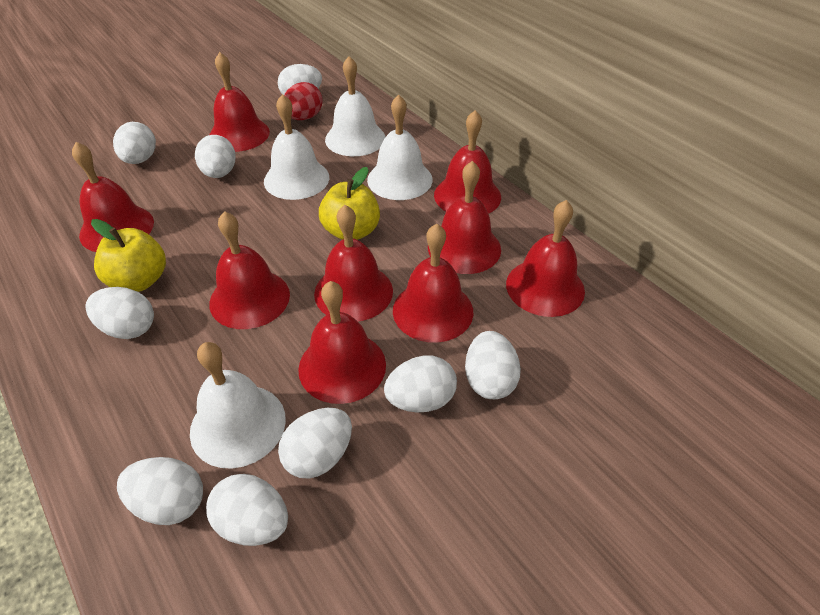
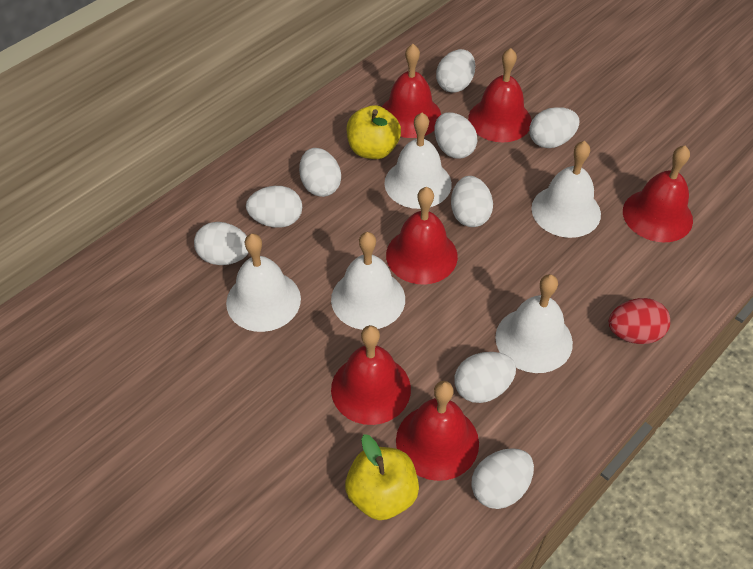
red bell: [72,142,154,252] [209,52,270,152] [209,211,290,329] [298,281,386,404] [314,205,393,321] [393,224,473,343] [428,161,501,274] [434,110,501,214] [506,200,585,317] = 9 -> [331,325,411,425] [382,44,441,138] [386,187,458,284] [396,381,479,481] [468,48,532,142] [623,146,693,242] = 6
white bell: [190,342,286,468] [264,94,329,200] [325,56,386,156] [367,95,433,200] = 4 -> [226,234,301,332] [331,232,405,330] [384,113,452,209] [495,274,573,373] [532,141,601,238] = 5

